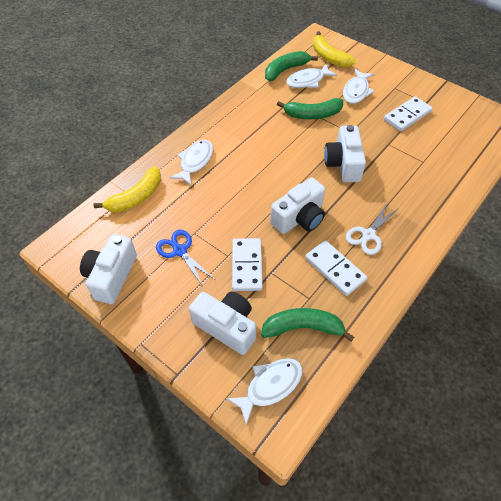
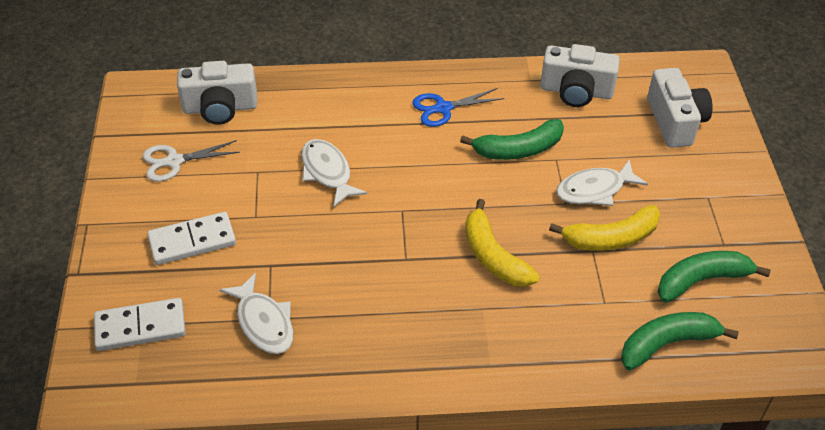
white camera: [80,234,137,304] [189,292,256,355] [270,177,325,234] [324,125,366,182] = 4 -> [177,61,257,125] [540,44,620,107] [647,68,713,148] = 3
white domino: [232,238,263,291] [305,240,367,296] [384,96,433,131] = 3 -> [94,298,186,351] [147,212,236,265] = 2
white fish: [169,140,213,186] [226,358,302,425] [286,64,337,88] [343,69,375,104] = 4 -> [219,273,293,354] [301,139,367,207] [556,159,648,206] = 3

